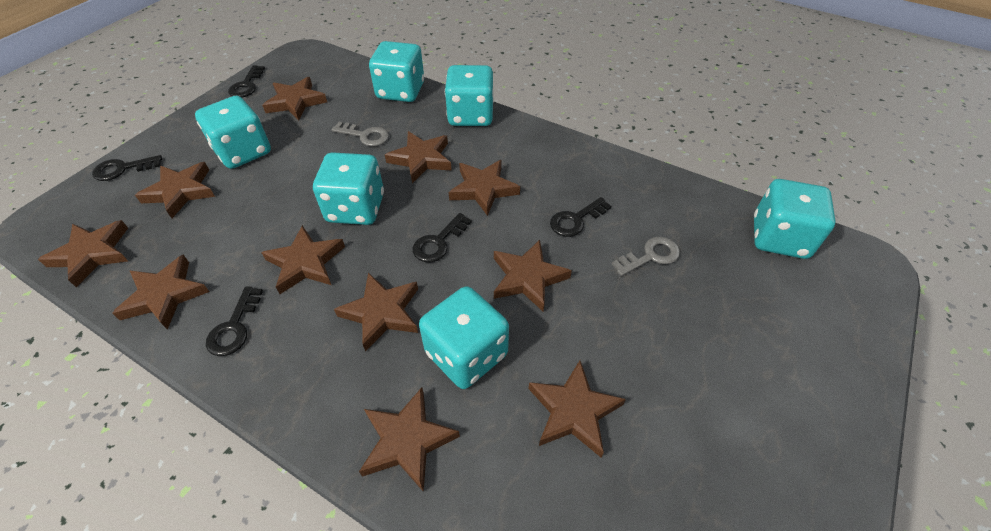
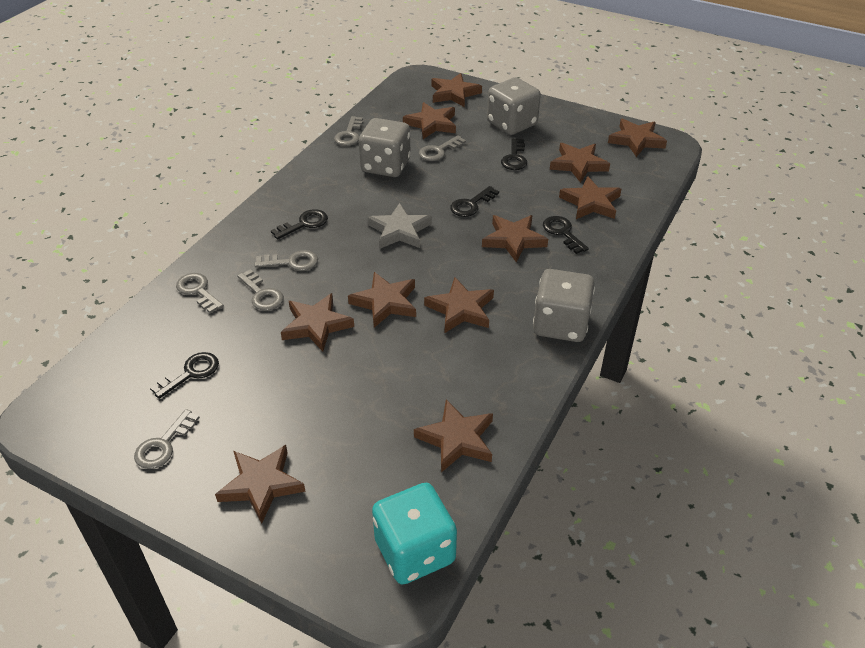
grey dice: none = 0 -> [359,118,411,177] [487,77,541,135] [533,269,595,342] = 3
grey key: [331,122,389,146] [612,236,680,276] = 2 -> [134,409,200,469] [176,273,224,313] [237,269,284,311] [254,250,318,271] [334,116,363,146] [419,135,466,161] = 6
grey star: none = 0 -> [367,203,432,249] = 1
turquoise dice: [195,96,271,169] [313,152,384,225] [369,41,424,102] [419,286,509,389] [445,65,494,126] [754,179,836,259] = 6 -> [372,483,457,585] = 1

